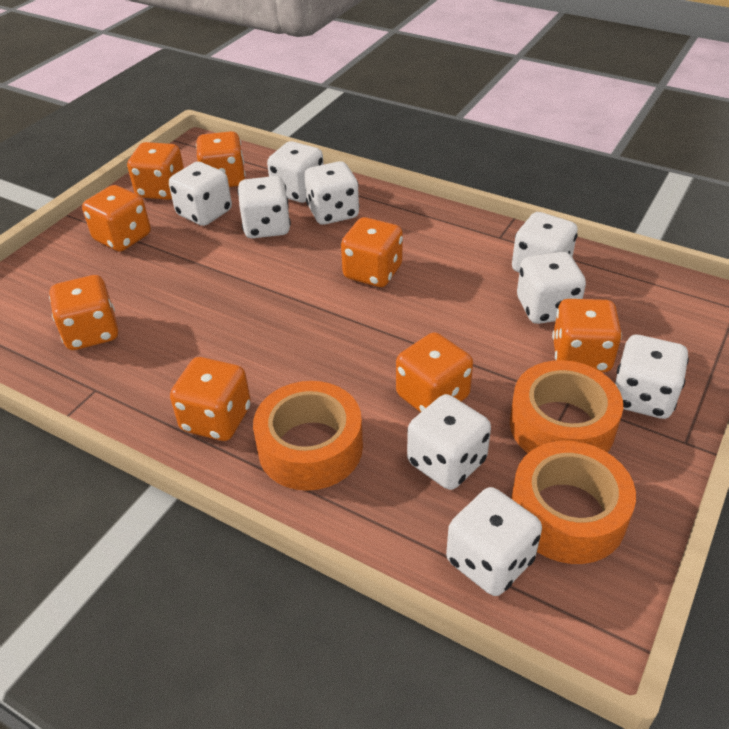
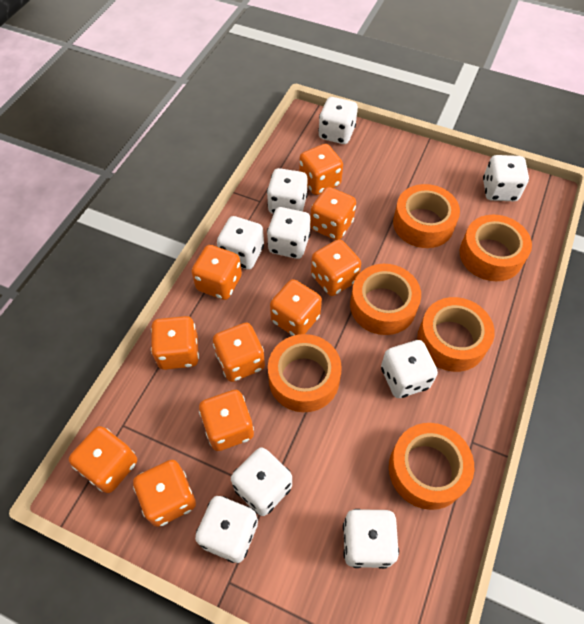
orange dice: [49,275,118,350] [82,185,151,252] [127,142,184,200] [170,357,251,441] [196,131,246,187] [341,217,403,287] [396,332,473,412] [552,299,622,372] = 8 -> [69,426,137,493] [133,460,196,527] [151,316,199,370] [191,245,242,300] [199,390,254,451] [213,323,265,382] [270,279,322,336] [299,144,343,195] [310,187,356,240] [311,239,361,296] = 10
orange tape: [253,381,363,491] [510,360,623,453] [511,441,636,564] = 3 -> [268,334,342,412] [350,264,421,335] [389,423,474,510] [393,184,460,248] [417,297,495,372] [460,215,532,281] = 6

